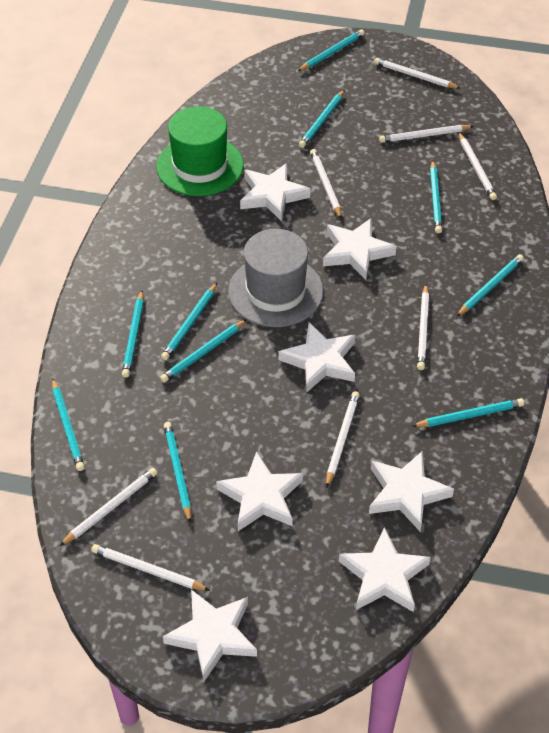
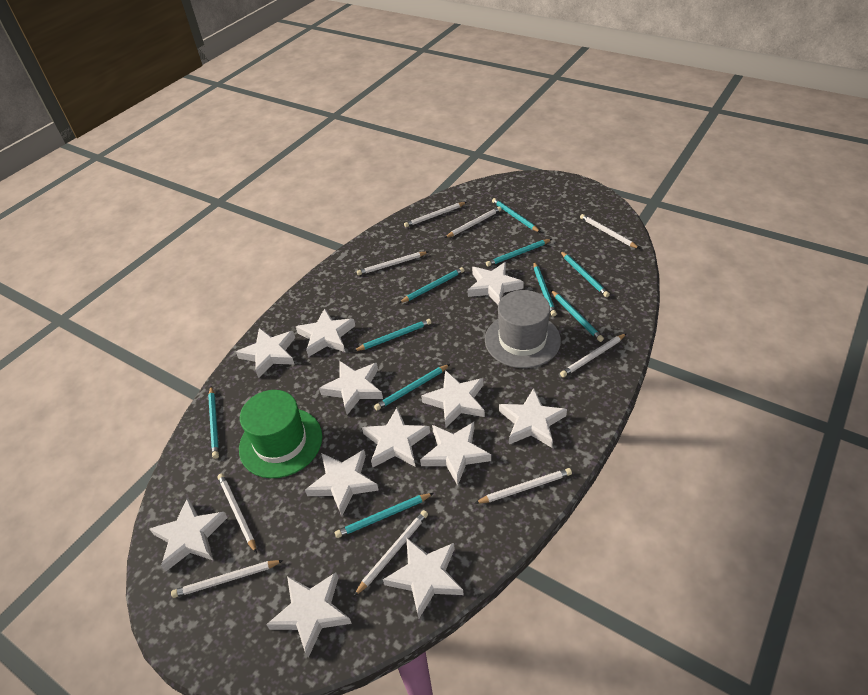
white pencil: [60,468,157,546] [91,544,210,591] [310,149,342,218] [326,391,360,488] [374,58,460,89] [379,125,474,143] [417,284,429,370] [459,133,497,200] = 8 -> [171,560,284,598] [218,473,257,554] [354,510,428,596] [357,252,428,275] [404,202,467,227] [445,206,502,238] [474,468,572,504] [560,333,627,377] [580,214,640,249] = 9
white star: [163,589,257,681] [216,451,303,531] [240,163,311,222] [278,322,355,393] [323,218,396,280] [339,527,431,612] [369,451,454,531] = 7 -> [149,497,228,572] [236,328,295,378] [266,572,352,658] [296,308,355,357] [305,450,379,516] [319,361,383,415] [362,408,430,467] [383,537,464,619] [420,422,491,486] [421,370,485,428] [468,262,524,304] [499,388,567,448] = 12

